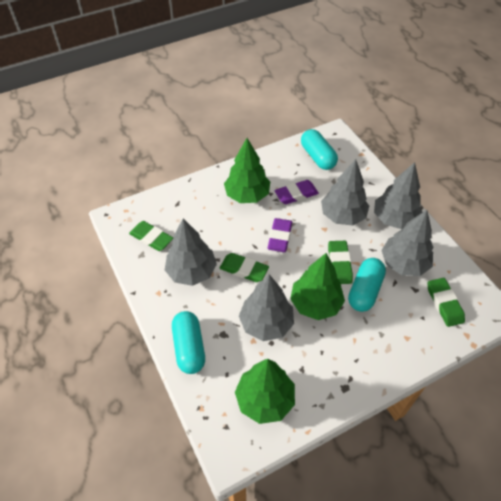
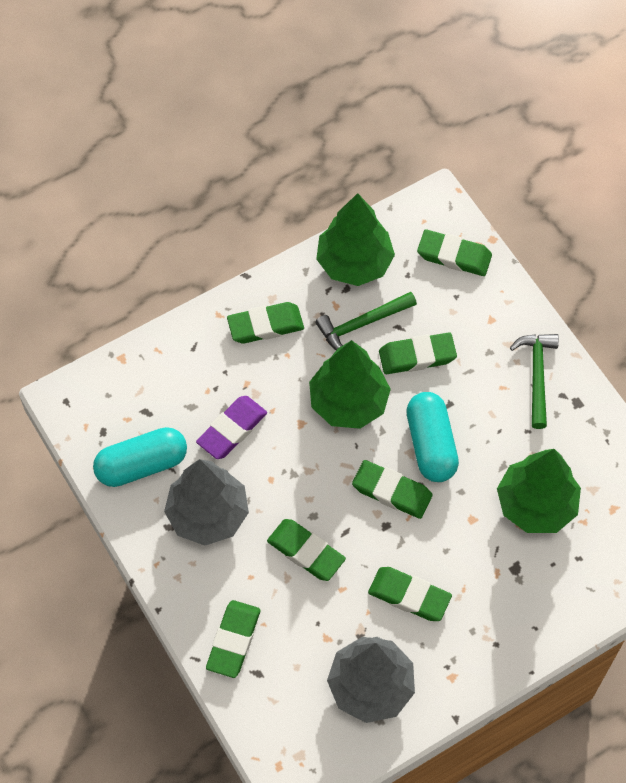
green eraser: [129,221,173,251] [220,253,269,282] [328,241,353,284] [428,278,465,327] = 4 -> [206,600,260,678] [227,302,304,343] [267,519,346,581] [352,460,433,519] [368,567,452,621] [379,333,457,374] [417,229,492,276] = 7
green hammer: none = 0 -> [315,292,417,350] [510,334,559,429] = 2
grey tree: [165,219,217,286] [239,274,294,341] [321,159,369,226] [374,162,422,229] [381,210,434,276] = 5 -> [164,459,249,545] [327,637,415,723] = 2
purple eraser: [267,218,292,252] [274,180,319,204] = 2 -> [196,396,267,459] = 1
turquoise capsule: [172,311,205,374] [301,129,338,170] [348,258,386,312] = 3 -> [93,427,187,487] [406,392,459,482] = 2

